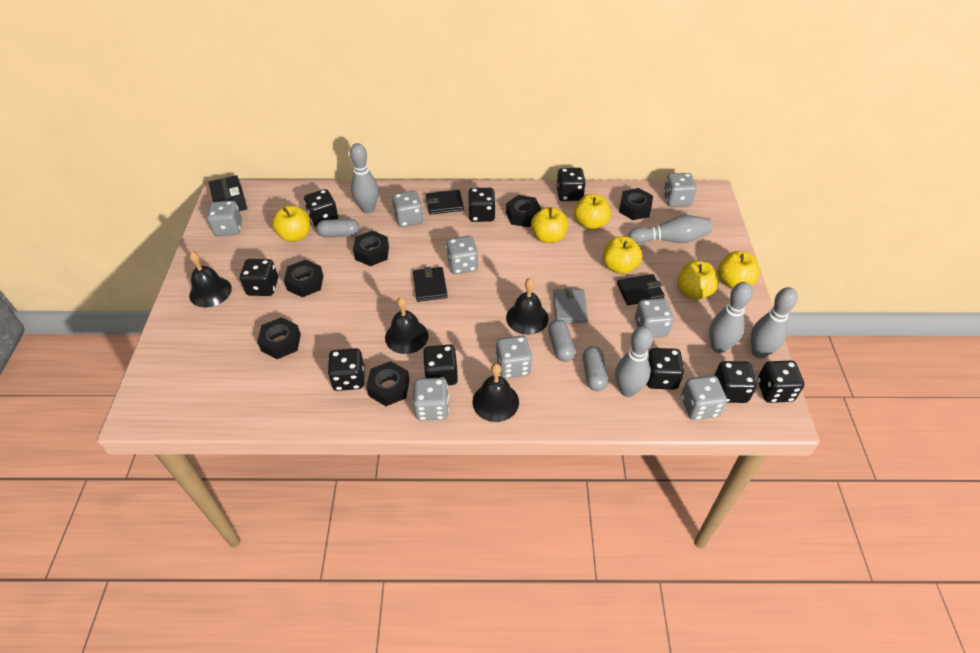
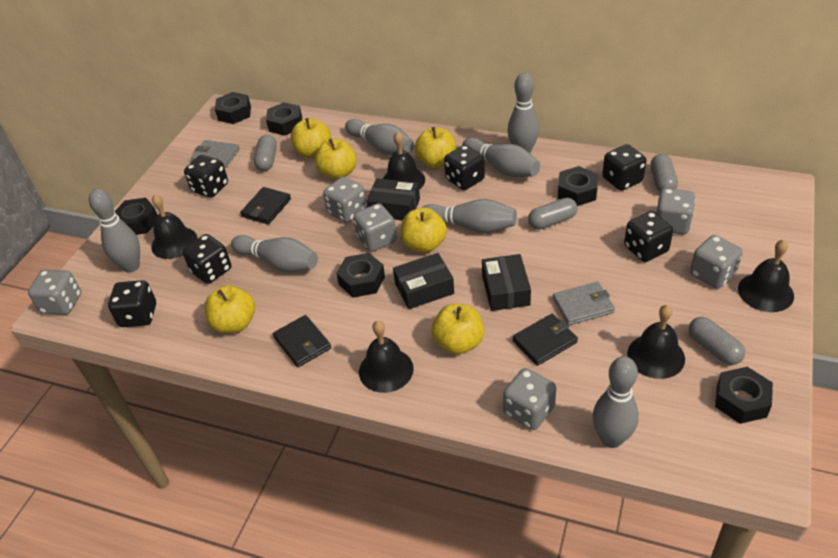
black bell: [189,251,232,307] [385,297,429,354] [473,363,519,422] [506,278,549,335] = 4 -> [151,194,197,259] [359,321,414,393] [383,131,425,190] [627,305,685,379] [738,240,794,312] = 5
black box: [209,175,247,211] = 1 -> [366,178,420,220] [393,253,454,309] [482,254,531,311] = 3
black dice: [240,259,278,296] [304,189,338,227] [328,348,365,391] [423,344,458,385] [468,188,496,222] [557,168,586,201] [647,348,684,390] [714,361,757,403] [758,361,804,403] = 9 -> [108,280,156,327] [182,234,231,284] [184,155,228,198] [444,145,485,190] [602,144,646,191] [624,211,673,262] = 6
grey bowling pin: [350,143,379,214] [615,326,653,397] [628,215,712,244] [709,282,753,353] [751,287,798,359] = 5 -> [89,189,140,273] [231,235,318,272] [345,119,414,155] [422,199,517,233] [462,137,540,177] [508,73,539,153] [593,356,639,448] = 7
grey capsule: [316,219,359,238] [548,319,575,362] [583,346,608,391] = 3 -> [254,135,277,171] [528,198,577,229] [651,154,678,192] [689,317,745,365] = 4
grey dice: [207,201,242,236] [392,191,424,227] [413,378,449,421] [446,236,478,274] [496,336,532,378] [635,298,674,338] [663,173,696,207] [681,375,727,420] = 8 -> [28,270,81,315] [323,177,367,223] [353,203,397,252] [503,368,556,430] [656,188,696,234] [690,235,743,289] = 6
grey wallet: [553,288,588,323] = 1 -> [191,140,240,167] [553,282,615,325] = 2

